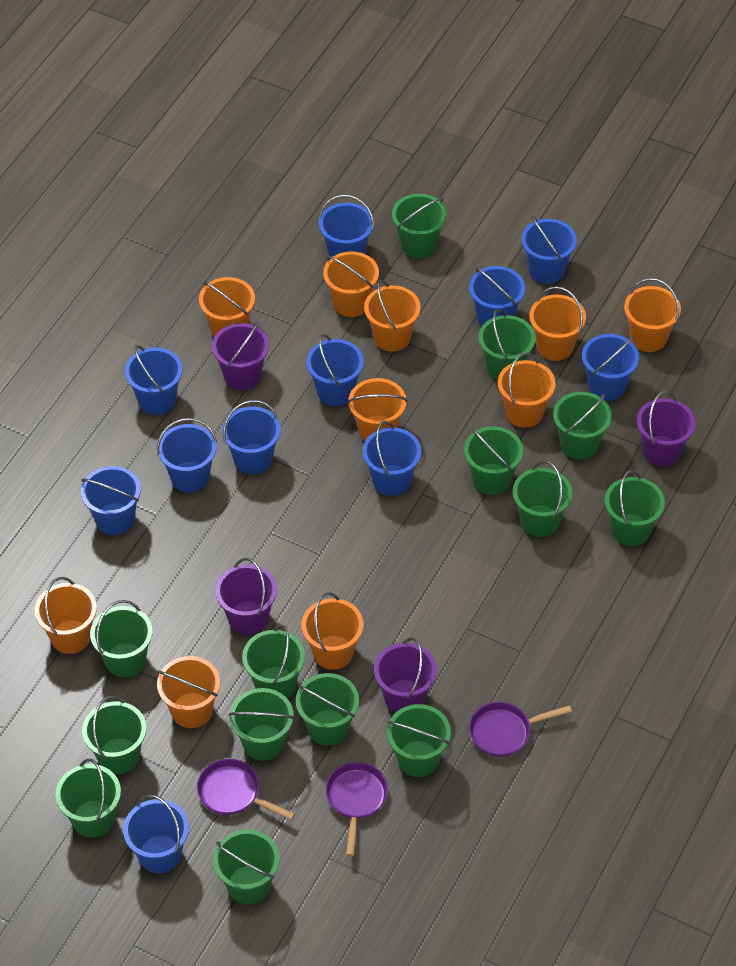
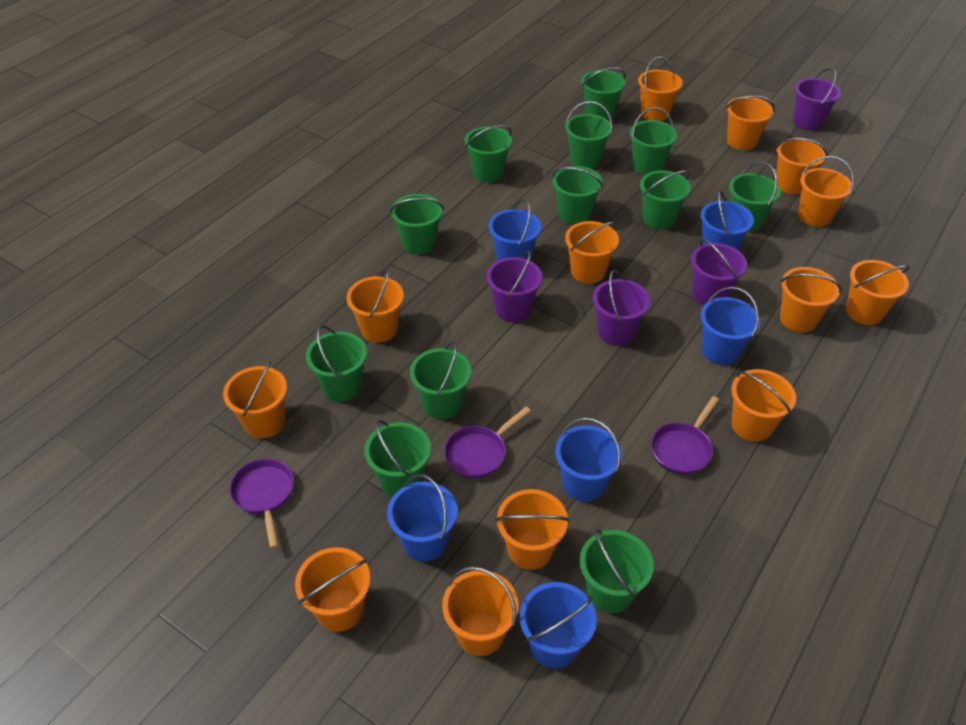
blue bucket: [81,466,141,535] [123,795,189,873] [125,345,183,415] [157,418,217,492] [222,400,281,475] [306,334,364,406] [319,195,374,257] [362,421,421,496] [469,266,525,326] [521,216,577,284] [582,334,639,401] = 11 -> [387,474,458,562] [489,199,541,261] [520,582,597,669] [555,417,622,502] [700,191,754,250] [700,287,760,365] = 6
green bucket: [56,759,121,838] [82,696,146,774] [90,600,153,678] [213,829,280,904] [229,688,295,761] [242,625,305,698] [296,673,359,746] [387,704,451,777] [392,194,447,258] [464,426,523,495] [479,309,536,380] [513,461,573,537] [553,392,612,460] [605,470,665,546] = 14 -> [306,325,367,402] [364,420,431,497] [390,194,444,254] [410,341,471,419] [465,125,512,182] [552,166,603,225] [565,101,613,169] [580,529,654,613] [581,67,626,121] [630,107,677,175] [640,170,691,229] [729,162,781,232] = 12
orange bucket: [35,577,97,654] [157,656,220,728] [199,277,255,337] [301,593,364,670] [323,251,379,317] [347,378,408,442] [364,280,421,352] [498,352,556,428] [529,286,586,361] [624,278,681,352] = 10 -> [223,361,287,439] [295,547,371,632] [346,269,404,343] [442,567,519,656] [496,489,569,570] [565,221,619,284] [638,57,683,121] [726,96,775,150] [731,369,796,442] [776,138,828,195] [780,267,842,333] [798,156,854,227] [846,260,910,325] = 13

